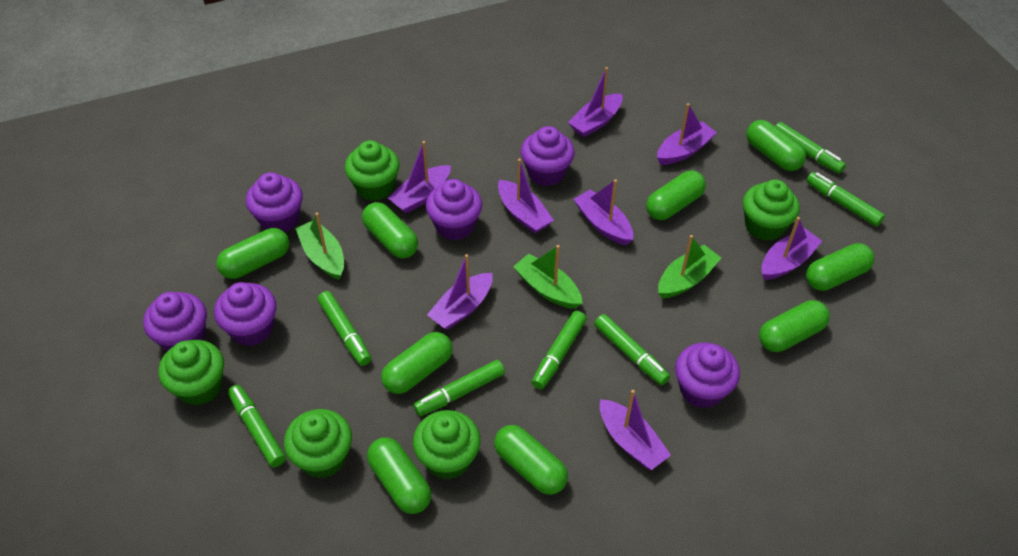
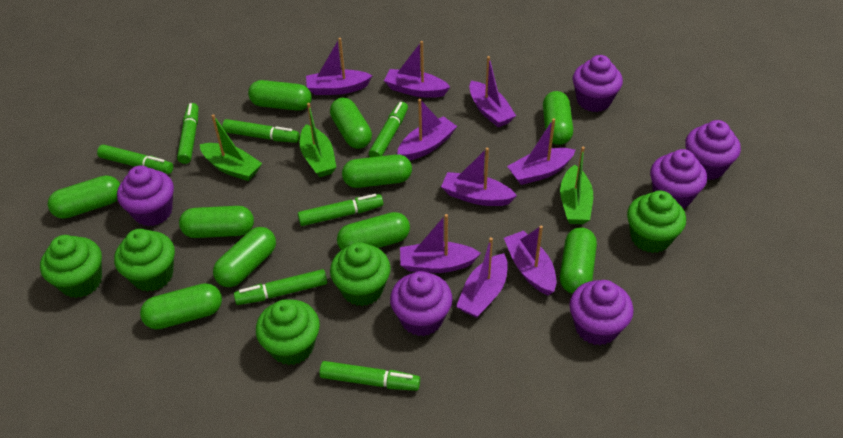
green capsule: [217,228,289,279] [362,202,418,258] [367,438,431,514] [381,332,453,394] [494,425,568,495] [646,171,706,220] [746,120,806,171] [759,300,830,352] [806,243,874,291] = 9 -> [48,175,120,219] [140,283,222,330] [179,206,254,238] [213,227,276,287] [248,80,312,111] [330,98,372,149] [337,212,410,250] [342,154,412,188] [543,91,573,145] [560,227,597,294] = 10
purple boat: [388,141,451,213] [427,254,493,330] [498,159,554,234] [568,67,623,137] [574,179,633,245] [600,390,671,470] [657,103,717,165] [762,217,822,280] = 8 -> [306,38,373,95] [384,41,450,98] [397,99,457,161] [400,214,481,273] [441,148,517,206] [456,237,508,318] [469,56,516,127] [504,225,556,296] [507,119,575,185] = 9

